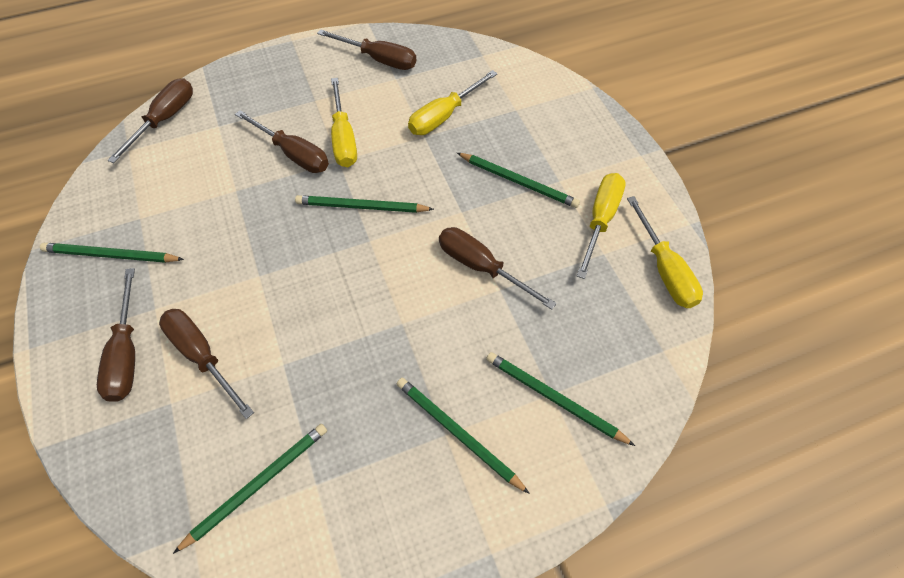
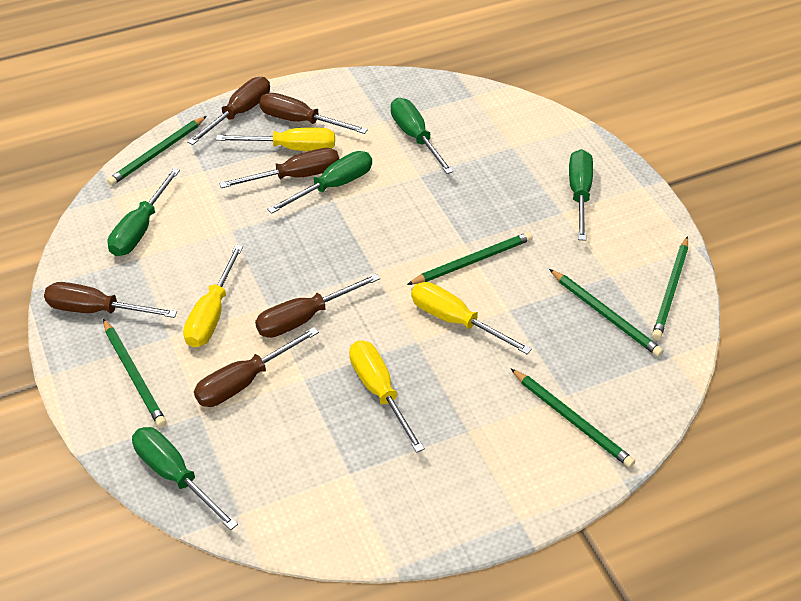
green screwdriver: none = 0 -> [107,168,180,256] [132,427,238,530] [267,151,372,214] [391,98,454,174] [569,149,593,241] = 5

